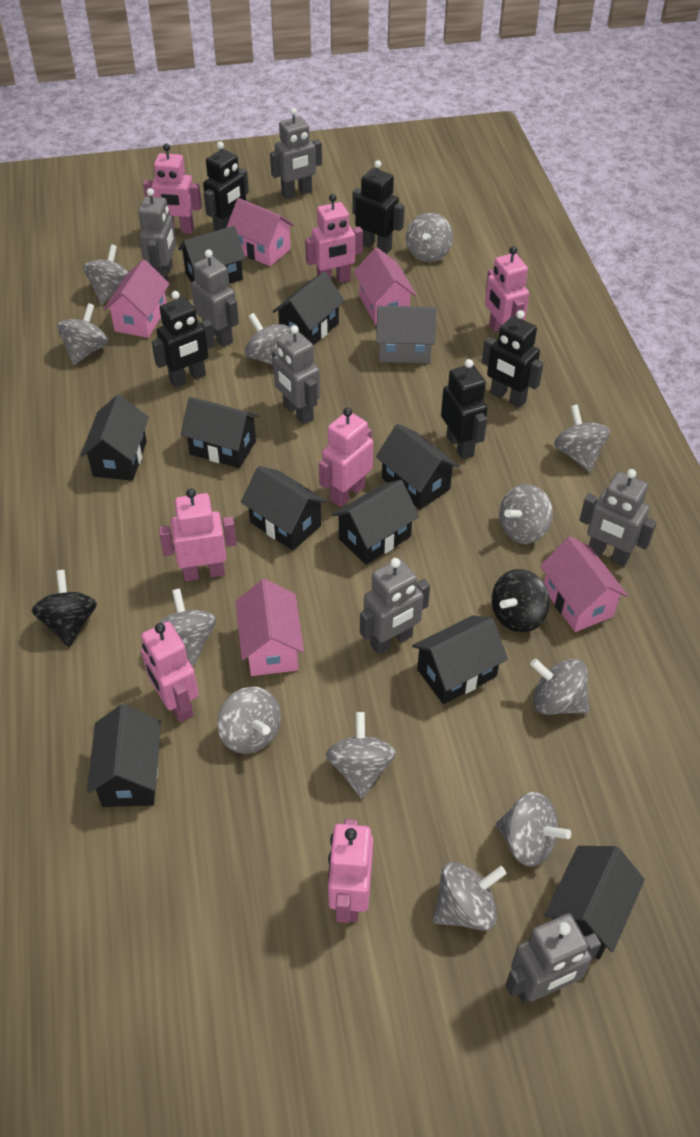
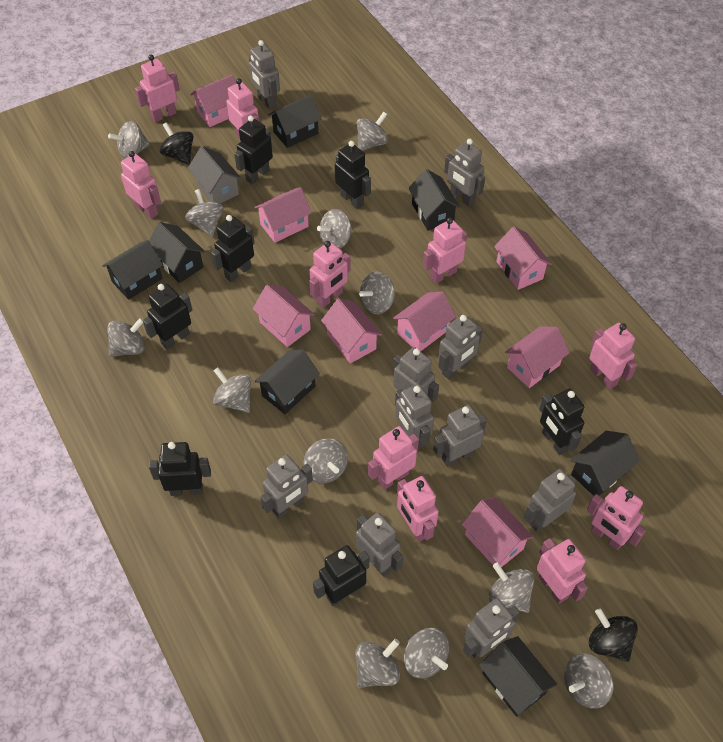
black house: [80,395,149,481] [87,704,161,807] [178,226,246,284] [181,397,259,468] [241,466,327,550] [272,272,345,345] [332,480,419,565] [376,424,459,509] [412,615,508,704] [544,846,645,959] = 10 -> [102,240,163,300] [149,222,205,283] [254,349,320,414] [268,95,322,148] [408,169,461,231] [479,636,557,717] [570,431,640,496] = 7
black robot: [152,291,215,388] [203,141,249,231] [352,160,404,254] [441,359,488,459] [482,310,543,408] = 5 -> [143,284,192,349] [149,442,211,496] [211,215,254,282] [234,115,273,184] [313,545,369,606] [335,141,371,209] [539,389,584,455] = 7
grey robot: [138,188,176,280] [191,249,239,347] [270,108,322,199] [272,325,320,425] [360,558,430,655] [505,913,601,1004] [580,469,656,566] = 7 -> [249,40,280,109] [260,454,313,518] [356,512,403,577] [393,347,439,403] [395,384,434,449] [433,405,487,467] [438,314,483,380] [444,139,485,207] [463,598,520,659] [524,469,576,532] = 10
pink house: [104,260,169,338] [226,198,295,266] [235,579,304,676] [354,247,416,325] [540,536,628,632] = 5 -> [190,75,236,127] [253,285,315,347] [254,187,312,243] [321,298,382,363] [393,292,456,351] [462,498,534,567] [494,226,552,290] [505,326,570,388] = 8
pink robot: [141,622,199,722] [143,144,202,234] [159,488,237,581] [305,194,363,283] [319,407,373,507] [328,819,373,923] [485,246,529,332] = 7 -> [121,151,161,219] [135,54,180,122] [226,78,259,137] [309,241,351,308] [368,426,419,490] [397,476,439,542] [423,217,467,284] [537,538,588,604] [587,486,646,550] [589,323,637,389] = 10

